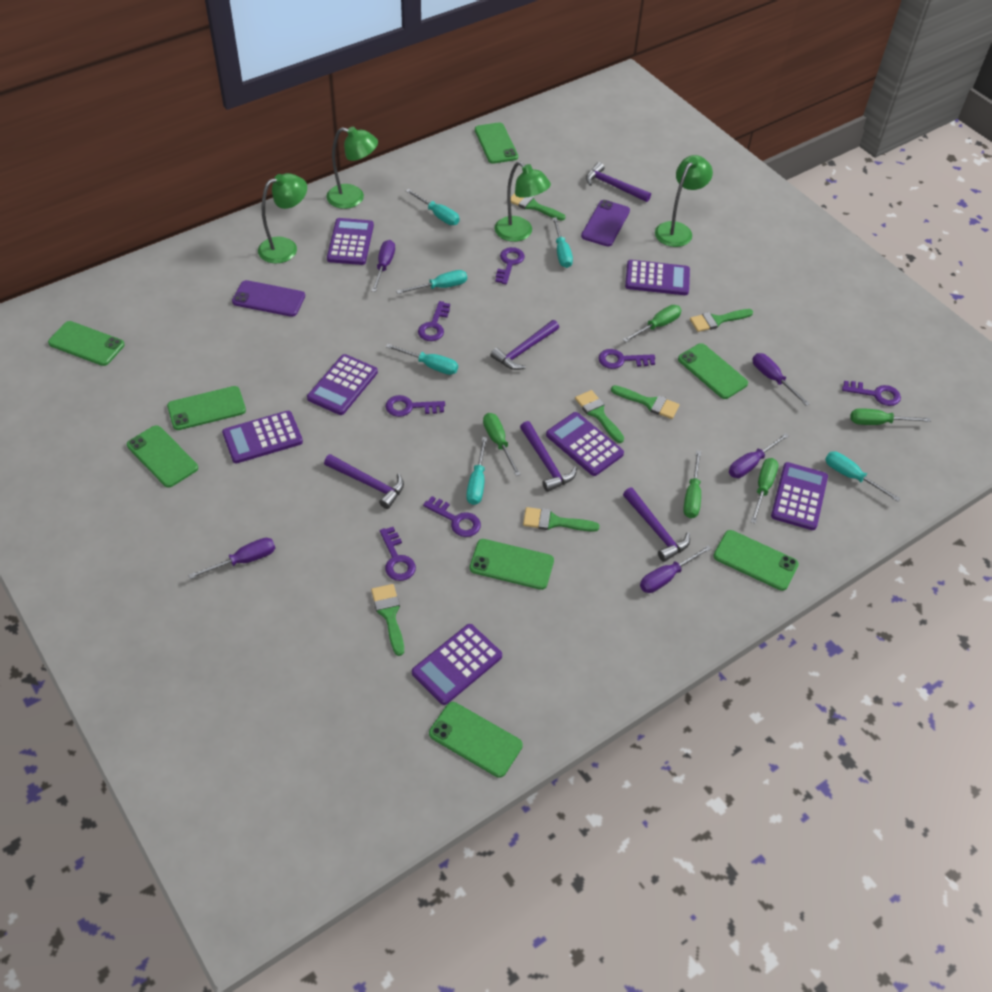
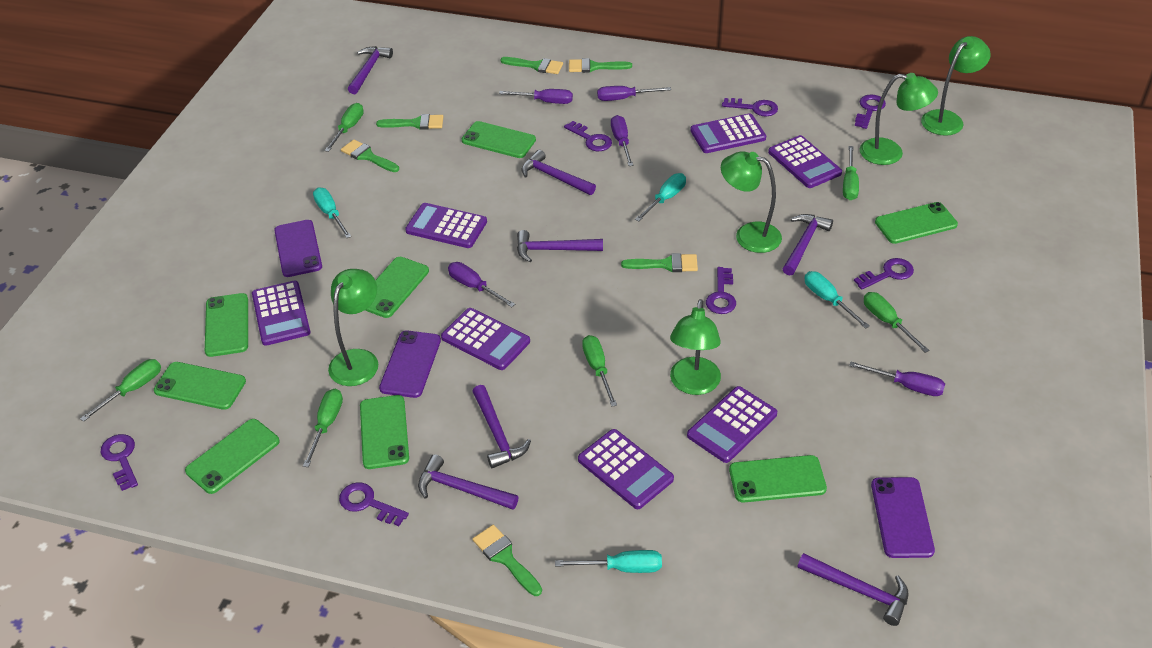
green lamp: [258,173,307,263] [326,127,378,209] [495,161,551,242] [655,155,713,247] = 4 -> [328,269,378,386] [670,299,721,395] [721,151,782,253] [860,73,938,165] [921,36,991,136] = 5
green screwdriver: [483,413,521,476] [623,305,682,342] [683,450,701,518] [751,458,779,524] [851,408,931,425] = 5 -> [80,359,161,422] [303,389,343,467] [324,103,364,152] [582,335,617,407] [843,146,859,200] [864,292,930,353] = 6
purple hammer: [324,454,404,509] [491,320,559,370] [520,421,577,492] [586,162,651,202] [623,488,690,562] = 5 -> [348,46,393,94] [418,454,518,510] [472,385,531,468] [517,230,603,262] [522,150,596,195] [783,214,833,276] [797,553,909,626] = 7
purple phone: [232,280,305,317] [581,200,630,246] = 2 -> [274,220,322,277] [379,331,441,398] [871,477,935,558] = 3
turquoise screwdriver: [386,344,458,375] [396,270,467,294] [406,189,459,225] [466,437,487,505] [552,217,573,268] [825,451,901,502] = 6 -> [313,187,351,238] [555,550,662,573] [635,173,686,222] [805,271,870,329] = 4

